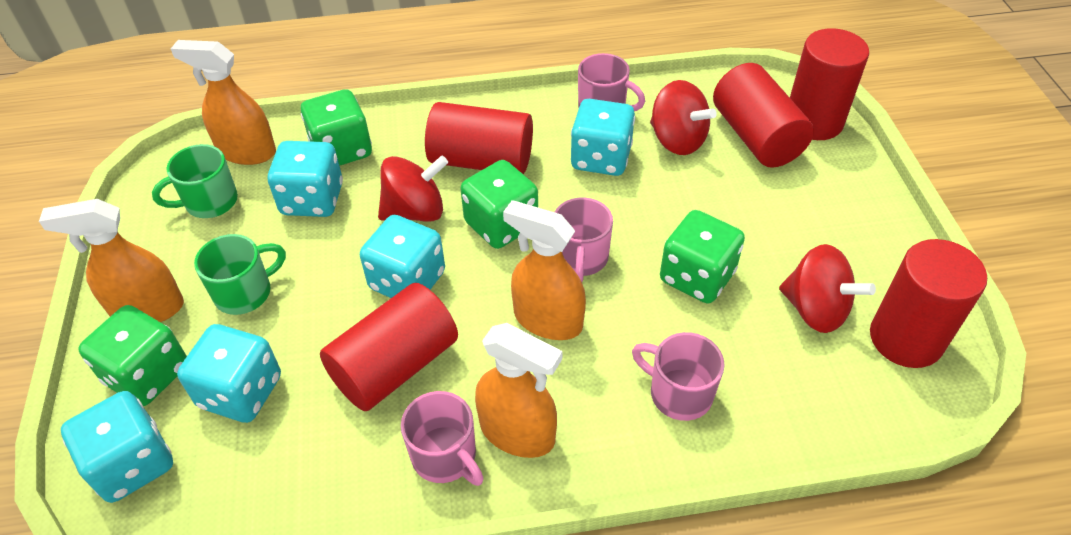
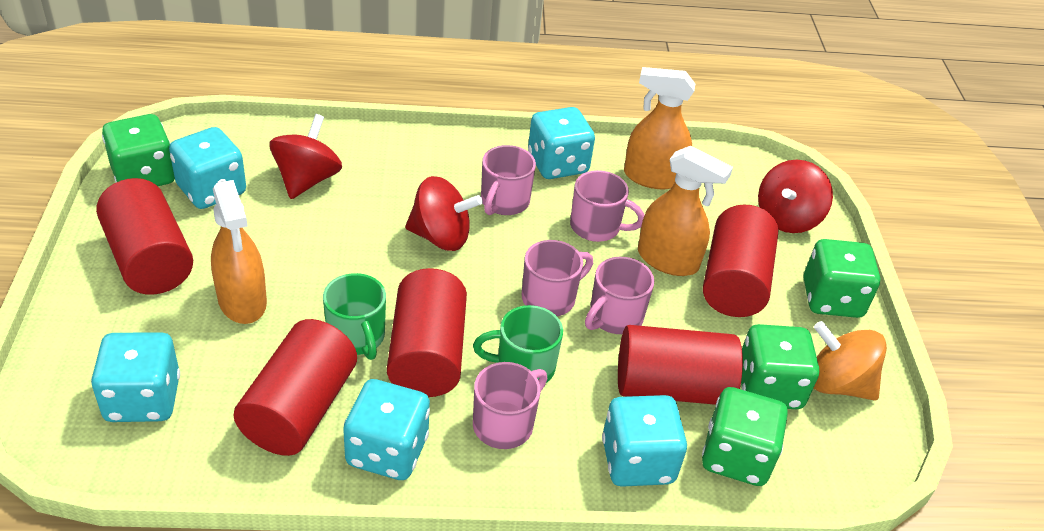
orange spinning top: none = 0 -> [814,321,887,401] = 1
orange spray bottle: [39,199,184,322] [171,40,276,165] [475,323,562,458] [503,200,586,340] = 4 -> [211,180,267,324] [624,67,695,190] [638,146,733,276] = 3
pink mug: [401,391,484,486] [555,197,613,282] [578,53,645,111] [632,332,725,421] = 4 -> [473,362,547,449] [481,145,536,215] [522,240,593,316] [570,170,645,242] [585,257,654,334] = 5

